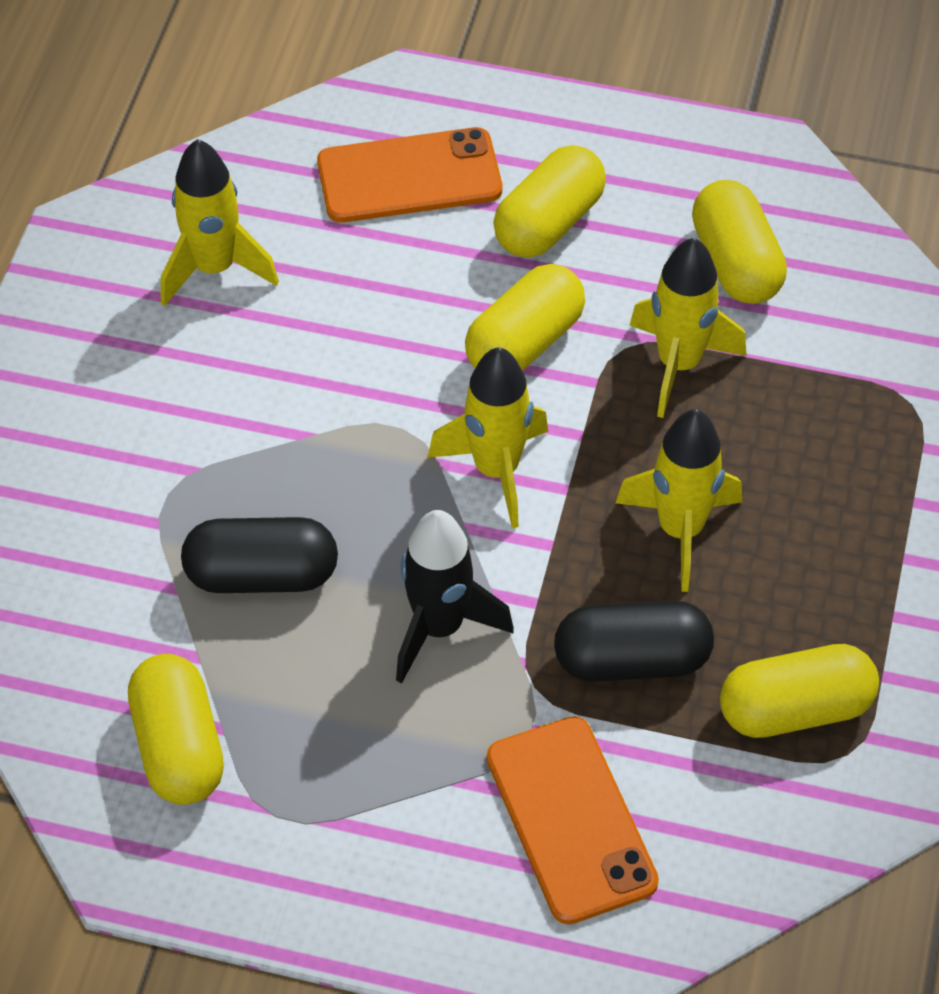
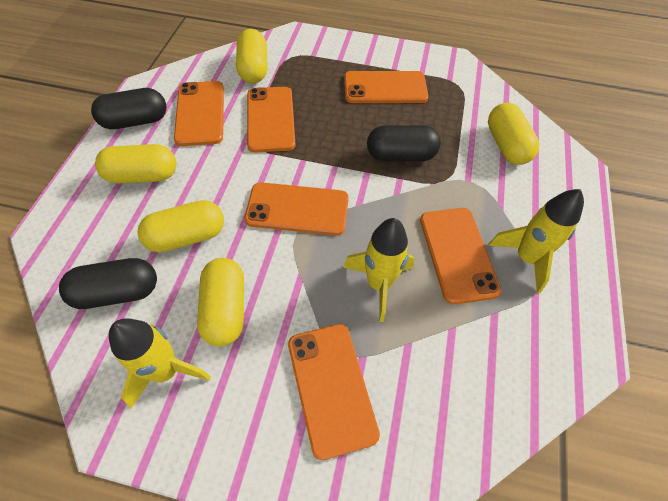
black capsule: [181,517,338,593] [554,601,714,682] = 2 -> [59,258,157,309] [91,88,167,129] [367,125,441,161] = 3
black rocket: [396,510,514,683] = 1 -> none = 0
orange phone: [317,127,502,223] [487,716,659,924] = 2 -> [174,81,224,146] [245,182,349,236] [247,87,295,152] [288,324,380,460] [344,71,428,103] [420,208,501,304] = 6
yellow rocket: [161,139,279,306] [428,347,548,528] [616,409,742,592] [630,238,747,418] = 4 -> [109,319,211,408] [343,218,414,322] [488,189,584,293] = 3

